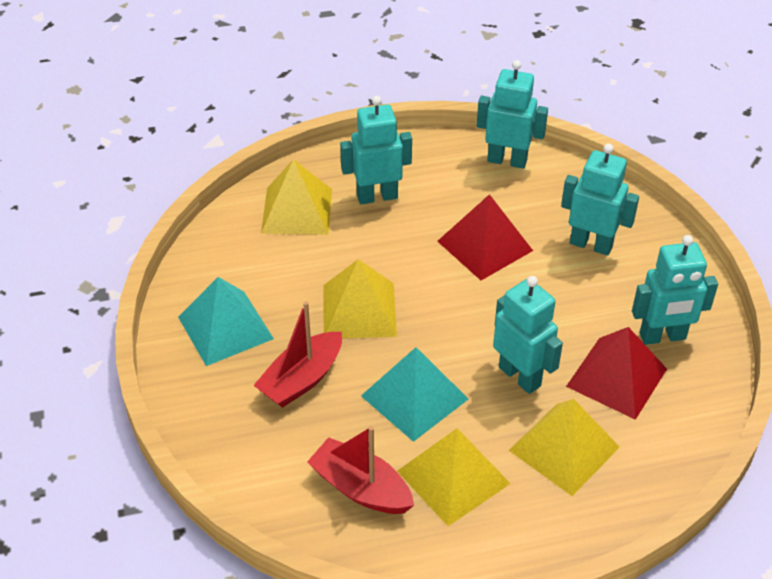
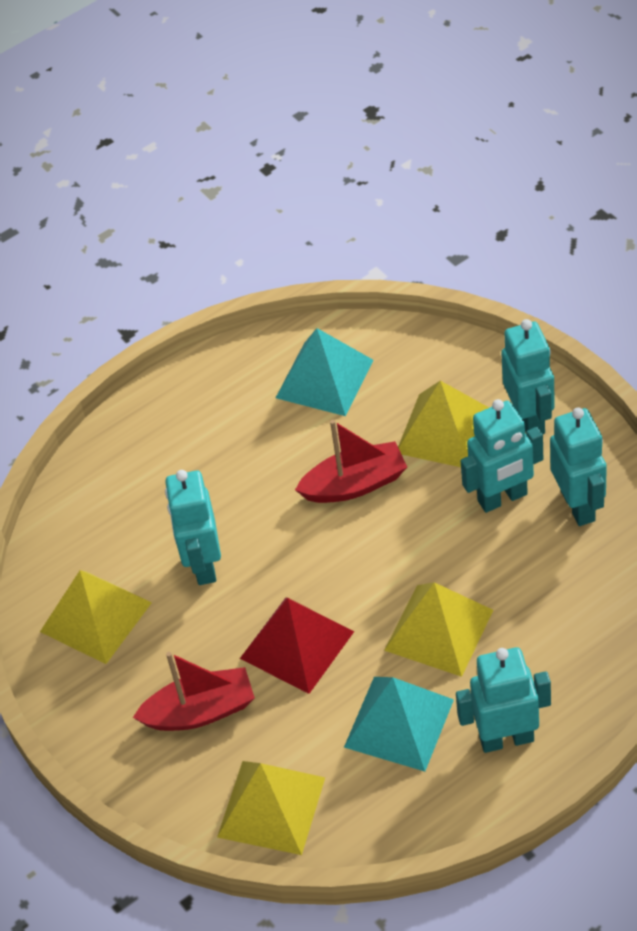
red pyramid: [437,194,533,280] [566,327,667,420] = 2 -> [240,598,354,694] = 1

